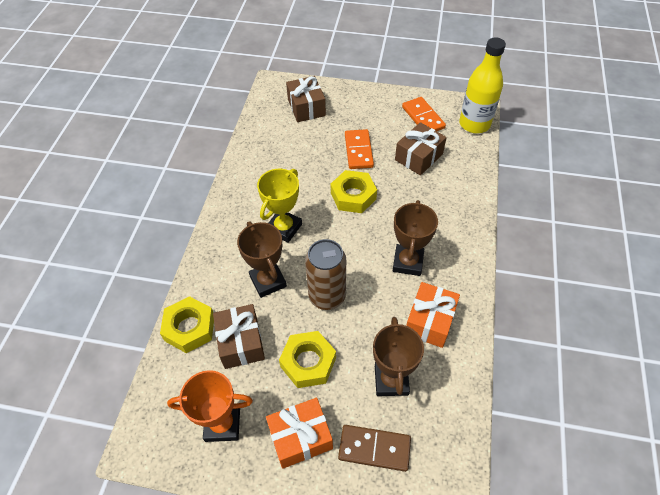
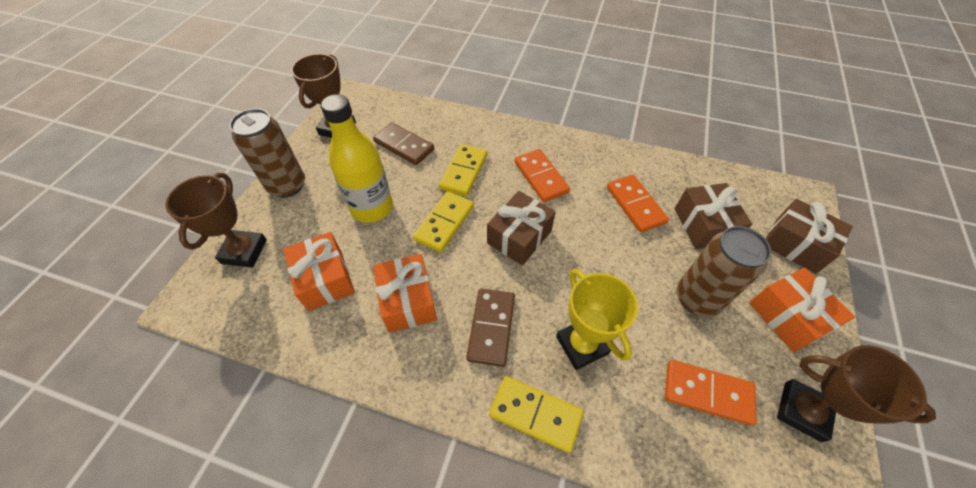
brown can: [305,239,346,310] = 1 -> [230,108,305,198] [677,226,771,317] = 2
brown domino: [338,425,411,472] = 1 -> [373,122,434,165] [466,289,515,367] = 2
orange domino: [345,129,374,169] [402,97,446,131] = 2 -> [515,149,570,202] [607,175,669,232] [665,360,757,426] = 3
orange gift: [266,398,333,469] [406,282,460,348] = 2 -> [283,232,355,311] [373,254,437,333] [749,268,855,352] = 3
orange trophy: [167,370,253,442] = 1 -> none = 0
yellow domino: none = 0 -> [413,191,474,252] [439,144,487,196] [489,376,584,453] = 3
yellow nut: [160,296,214,353] [279,331,336,388] [331,170,377,213] = 3 -> none = 0

